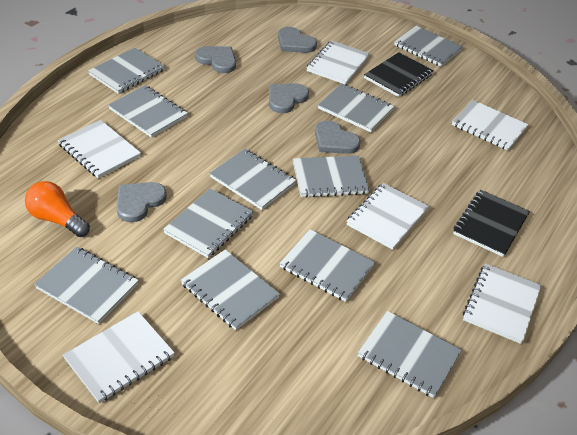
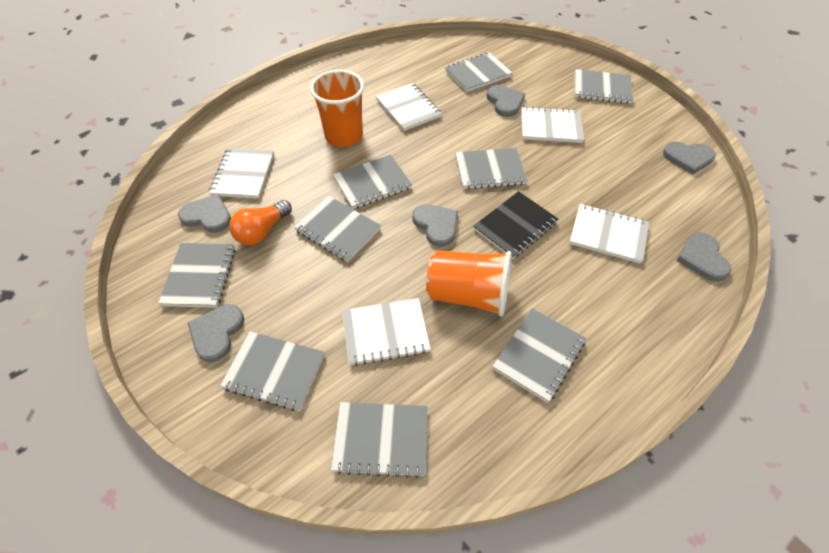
black notebook: [364,52,434,97] [453,190,530,257] = 2 -> [473,191,558,259] = 1
grey heart: [116,182,167,222] [195,46,236,73] [269,83,309,113] [278,27,317,53] [315,120,361,154] = 5 -> [178,194,231,233] [188,304,244,362] [412,204,458,247] [487,85,525,117] [663,142,716,174] [676,232,731,281] = 6
grey notebook: [34,247,139,324] [88,48,165,94] [108,85,188,138] [163,188,253,258] [181,250,280,330] [209,149,297,210] [279,229,375,302] [293,156,370,198] [318,83,394,132] [358,311,462,398] [394,26,463,67] = 11 -> [158,243,235,308] [220,331,325,411] [294,196,381,262] [331,402,428,478] [333,154,412,209] [445,52,513,92] [455,148,527,189] [492,308,586,403] [575,69,633,103] = 9
orange cup: none = 0 -> [310,70,364,147] [426,250,512,317] = 2
white notebook: [58,120,141,178] [63,311,175,403] [307,40,370,84] [346,183,429,250] [452,100,529,151] [463,263,542,344] = 6 -> [209,148,274,199] [342,298,431,366] [376,83,442,131] [521,106,584,143] [569,204,649,264] = 5

